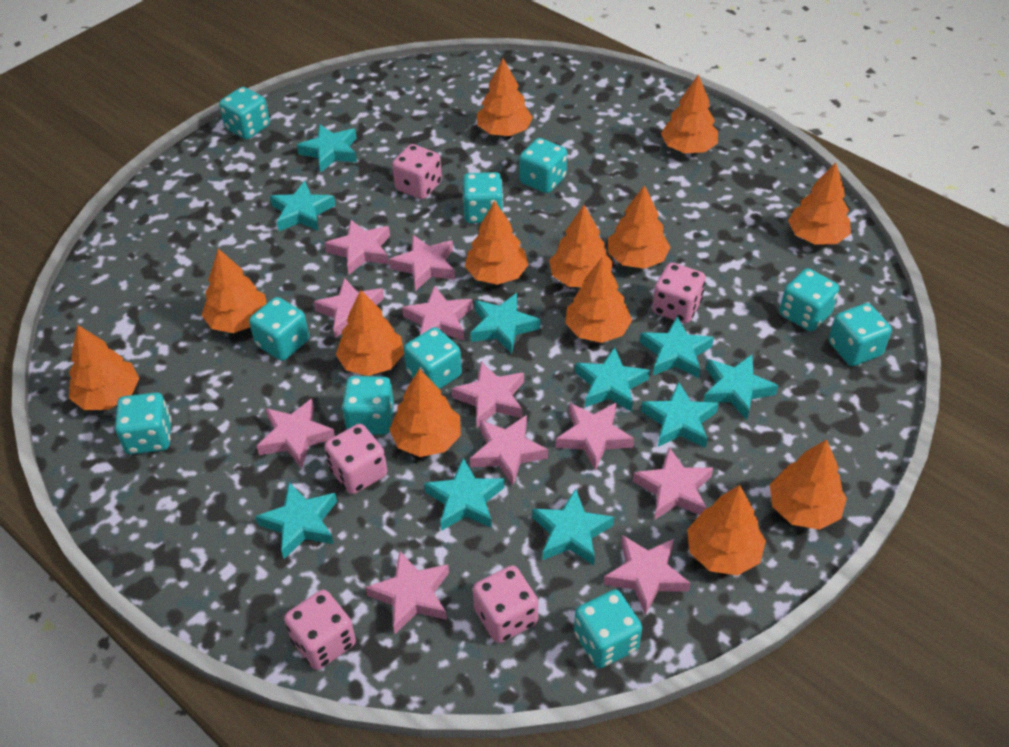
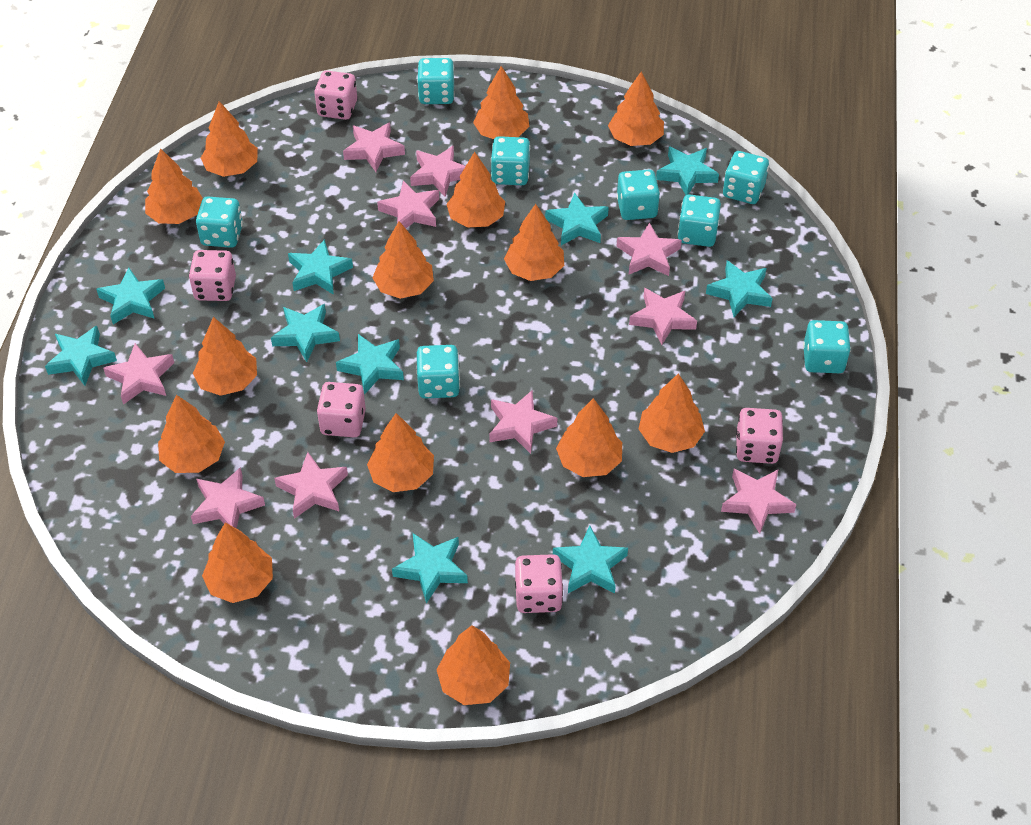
orange tree: [69,325,140,410] [201,248,267,333] [336,290,404,376] [389,369,461,457] [465,201,529,285] [477,59,533,136] [549,205,613,287] [565,257,632,343] [608,185,670,269] [661,74,718,153] [687,485,766,576] [770,439,847,530] [788,163,851,245] = 13 -> [145,148,203,224] [158,395,225,473] [193,317,257,396] [201,101,258,177] [202,522,273,603] [367,413,434,492] [372,221,434,299] [437,625,510,705] [446,152,505,228] [473,66,529,139] [504,204,564,281] [556,398,622,477] [608,72,664,146] [639,373,705,453] = 14
pink star: [257,399,335,468] [314,278,384,338] [325,220,390,274] [365,551,449,634] [389,235,455,291] [402,285,473,340] [452,361,524,428] [470,415,548,485] [556,403,634,471] [604,535,690,616] [633,447,713,519] = 11 -> [103,343,174,405] [191,467,265,529] [274,452,348,519] [343,122,405,172] [377,181,439,228] [410,146,465,197] [489,390,557,454] [616,222,682,276] [629,288,697,345] [721,469,796,534] = 10
turquoise dice: [115,392,172,454] [219,87,270,139] [249,297,309,361] [342,376,394,435] [404,327,462,389] [463,172,504,223] [519,138,567,193] [574,590,642,668] [780,268,839,331] [829,303,892,366] = 10 -> [196,197,243,248] [417,58,455,104] [417,345,460,399] [491,136,530,185] [617,170,660,220] [677,194,721,247] [723,151,769,204] [803,320,851,373] = 8

